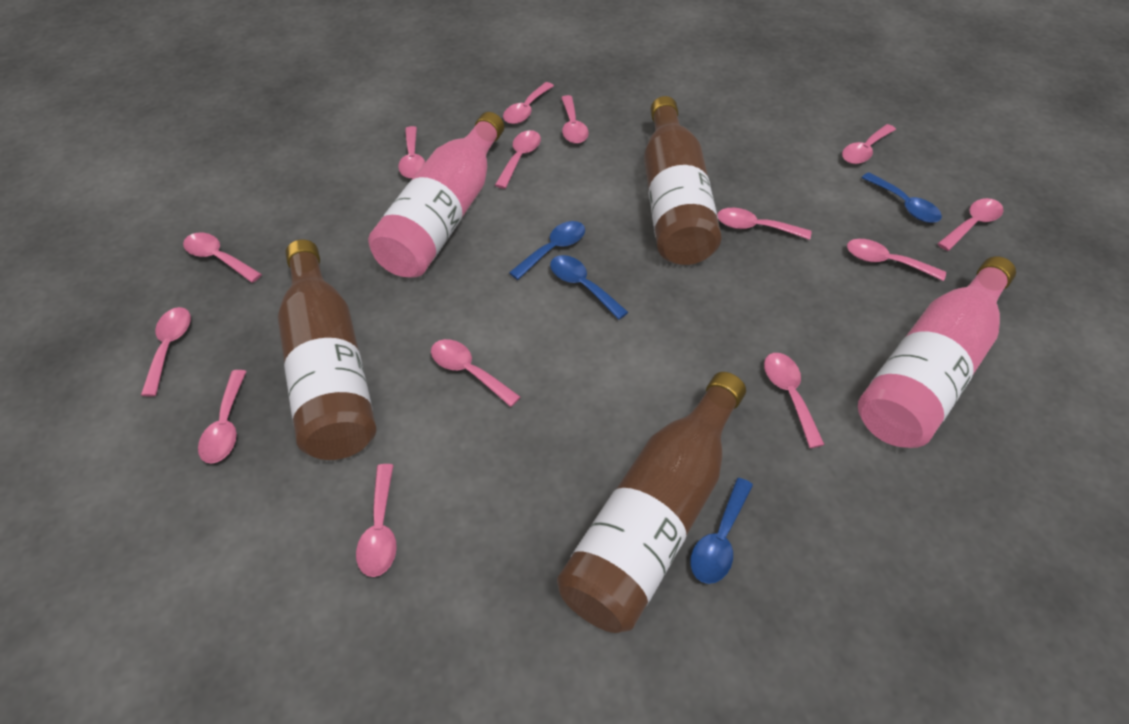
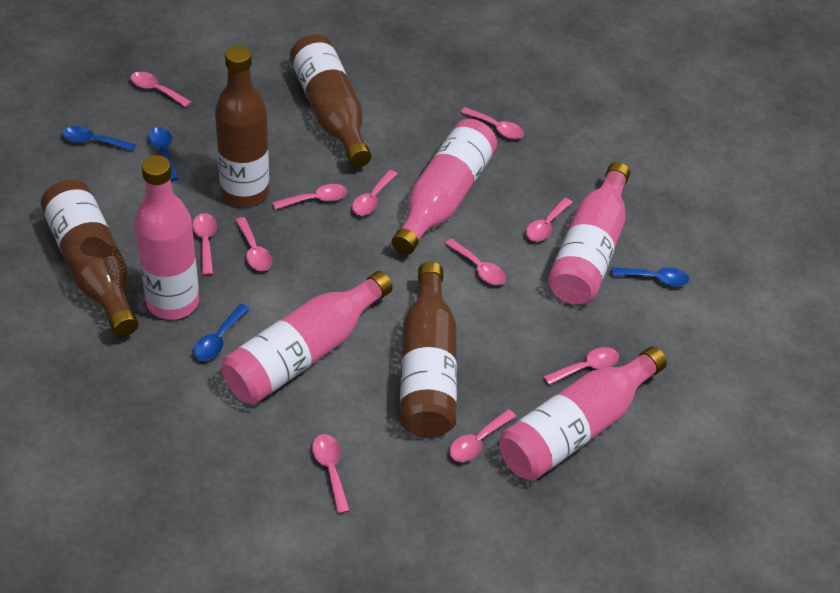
brown bottle: [278,239,376,460] [557,372,746,633] [644,96,721,265] = 3 -> [41,180,139,337] [215,46,269,207] [290,34,371,167] [400,262,457,438] = 4
pink bottle: [368,112,504,278] [858,256,1016,448] = 2 -> [135,155,199,320] [221,271,393,404] [392,119,497,255] [499,347,667,480] [548,162,630,304] = 5
pink spoon: [141,307,191,397] [183,233,262,283] [198,370,247,464] [356,464,397,577] [398,126,425,179] [431,339,520,407] [495,130,541,189] [503,82,554,124] [561,95,589,144] [717,208,811,240] [764,353,825,448] [842,124,896,164] [847,239,946,281] [937,198,1003,251] = 14 -> [130,72,191,107] [192,213,217,275] [235,217,272,271] [272,184,347,210] [312,434,350,514] [352,170,397,216] [445,238,506,285] [449,409,516,462] [461,107,524,139] [526,198,573,241] [543,347,619,385] = 11

